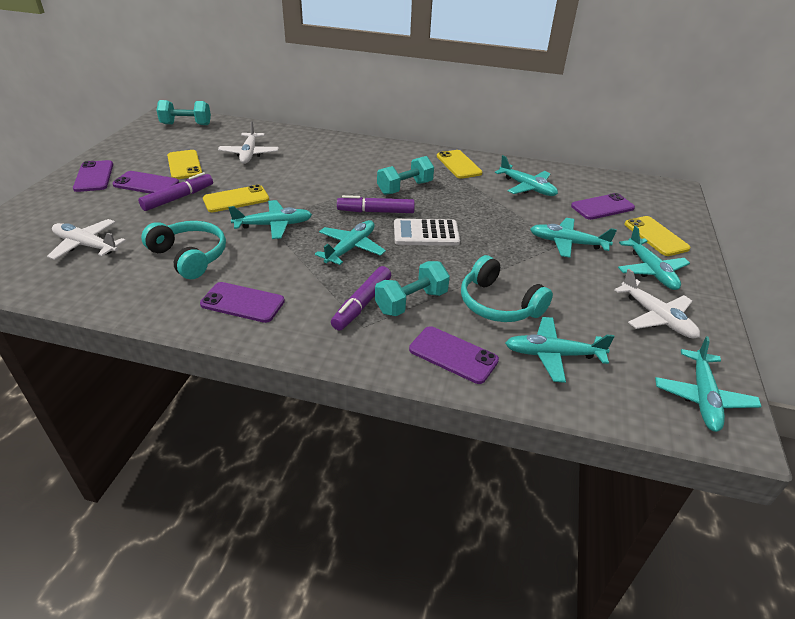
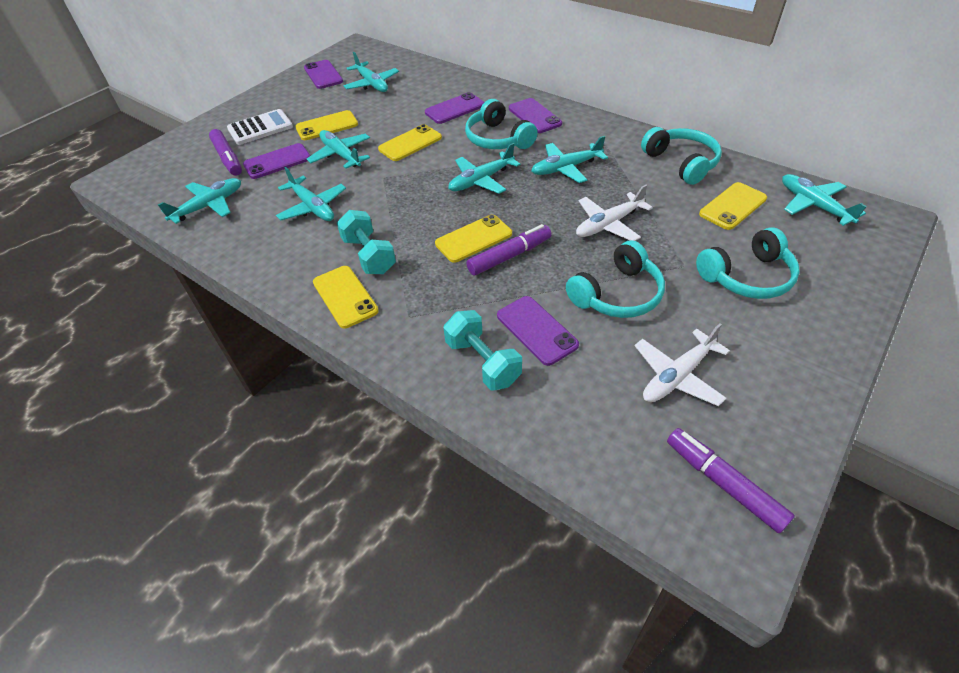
turquoise dumbbell: [156,100,211,125] [375,261,450,316] [377,156,434,195] = 3 -> [337,210,396,274] [444,310,522,390] = 2
turquoise headphones: [141,221,226,279] [461,255,553,322] = 2 -> [465,99,537,149] [566,240,665,318] [641,127,722,185] [696,227,800,299] = 4
white plane: [47,219,126,260] [218,121,279,164] [614,269,700,339] = 3 -> [576,185,653,241] [635,323,730,406] = 2
yellow phone: [167,150,202,179] [203,185,269,212] [437,150,483,179] [624,216,691,256] = 4 -> [295,110,358,140] [313,266,379,328] [378,124,442,161] [435,214,512,263] [699,182,767,230] = 5

